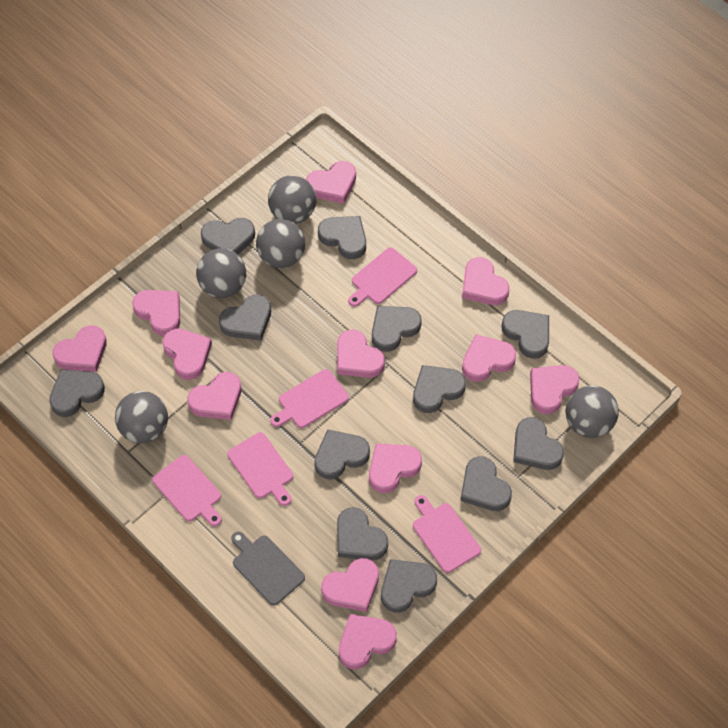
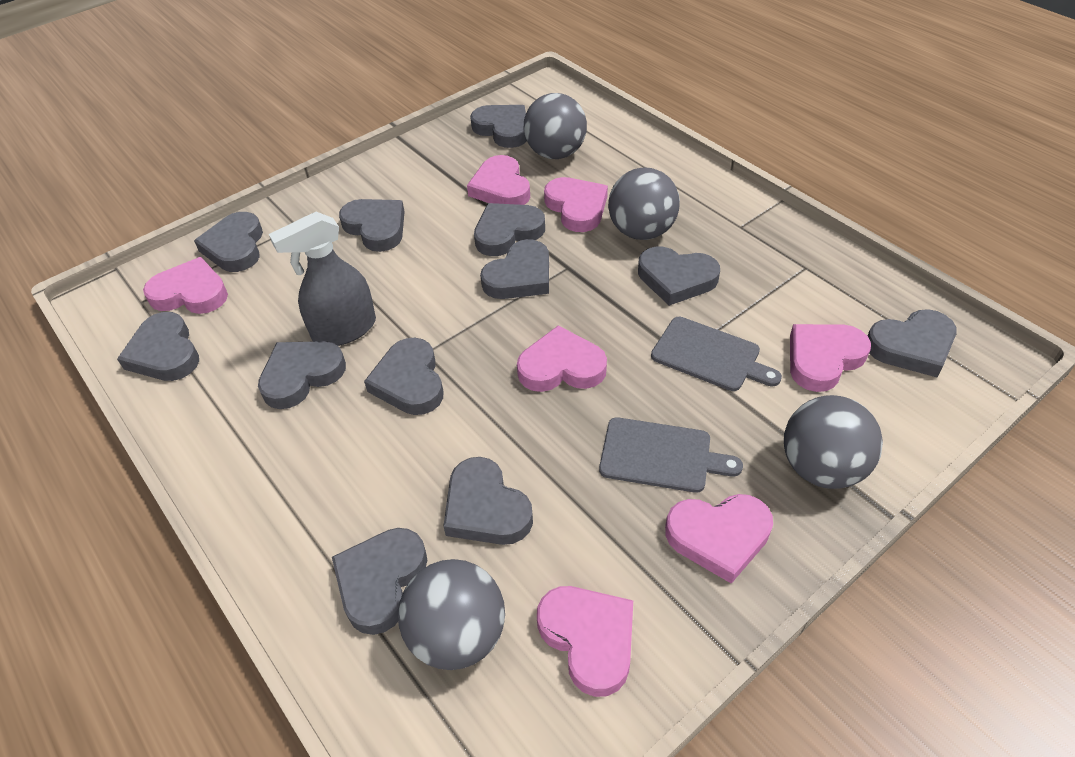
grey ball: [115,391,168,444] [196,248,246,298] [256,219,305,268] [268,175,316,224] [566,385,619,438] = 5 -> [398,559,505,670] [524,93,587,159] [608,168,680,240] [784,395,883,489] = 4
grey cutting board: [231,531,305,606] = 1 -> [599,417,743,493] [651,317,782,391] = 2
grey spray bottle: none = 0 -> [269,212,376,346] = 1
pink cutting board: [152,455,222,526] [227,432,293,506] [270,369,349,428] [348,247,417,307] [413,495,481,573] = 5 -> none = 0
pink heart: [53,325,107,372] [132,290,180,336] [162,329,212,380] [187,372,242,420] [306,161,356,204] [321,558,379,612] [337,330,385,378] [339,614,397,669] [369,444,422,493] [462,257,509,305] [462,334,516,382] [530,365,579,414] = 12 -> [143,257,228,314] [467,155,530,205] [517,325,607,392] [537,586,633,697] [544,177,608,232] [665,494,773,584] [790,324,871,392] = 7

